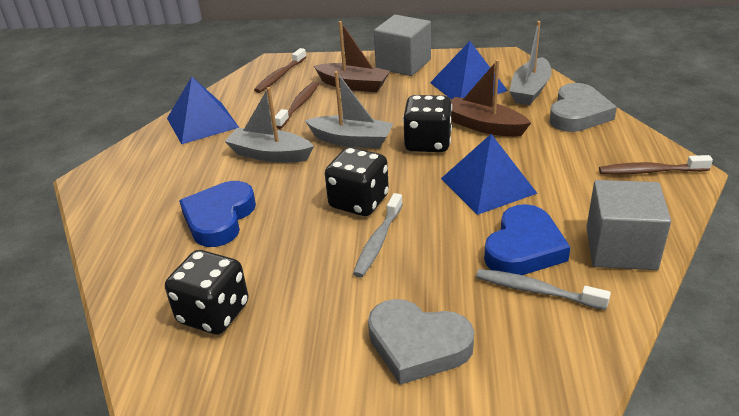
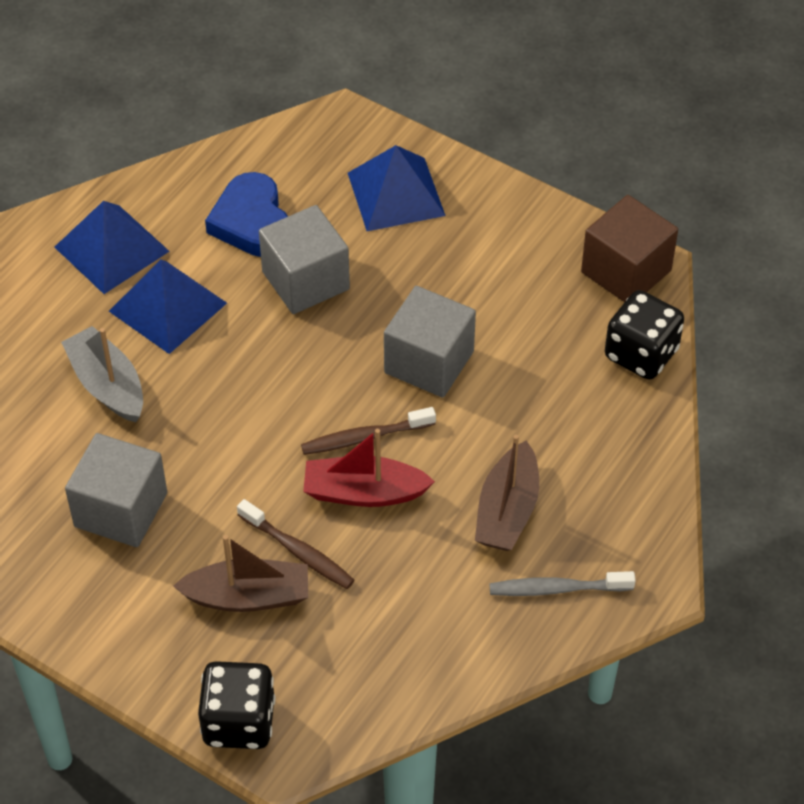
black dice: [165,250,249,335] [325,147,389,216] [403,95,452,152] = 3 -> [198,661,275,749] [605,290,684,380] = 2
blue heart: [179,181,256,247] [484,204,571,275] = 2 -> [205,172,288,257] = 1
brown cube: none = 0 -> [581,195,678,302] = 1
brown toothbrush: [254,48,306,93] [275,82,319,129] [599,155,713,175] = 3 -> [237,499,354,589] [301,407,436,455] = 2
grey boat: [225,87,314,163] [305,71,394,148] [509,21,552,105] = 3 -> [61,326,143,422] = 1
grey cube: [374,15,431,76] [586,180,671,270] = 2 -> [65,433,167,547] [259,205,350,314] [384,286,476,398] = 3
grey heart: [368,299,474,385] [550,83,617,132] = 2 -> none = 0
grey toothbrush: [353,193,403,277] [476,269,611,310] = 2 -> [489,571,636,596] = 1
red boat: none = 0 -> [303,429,435,507] = 1

